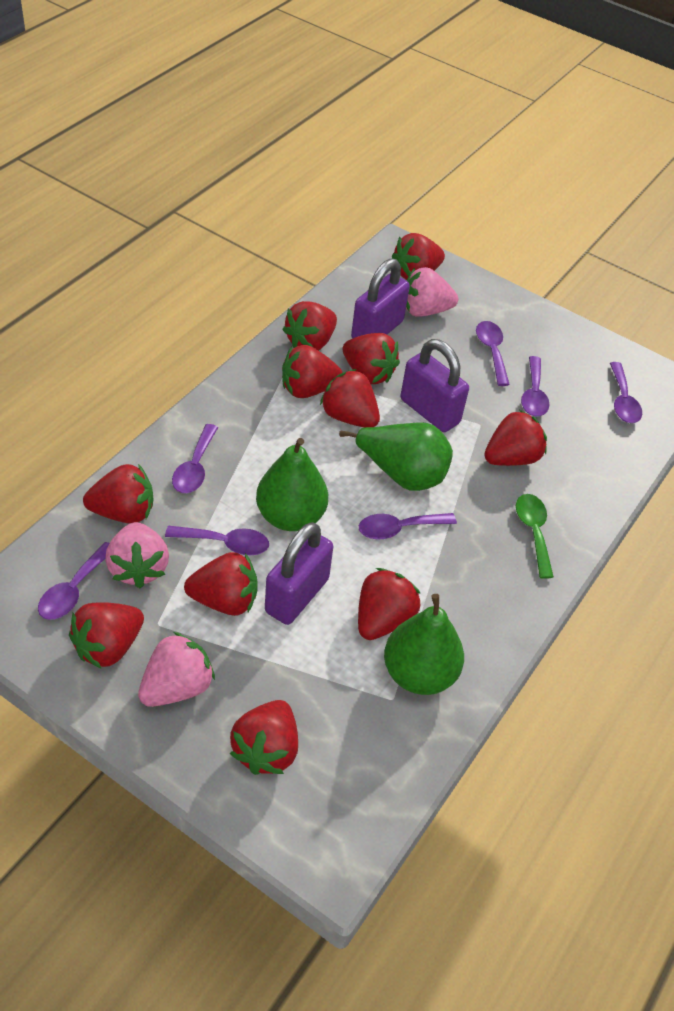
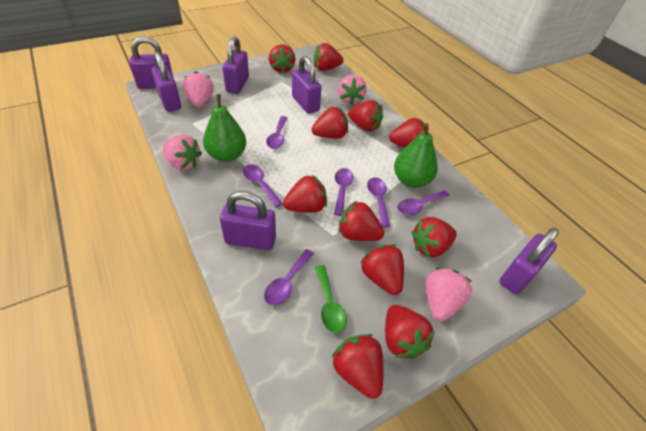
green pear: [256,438,328,531] [339,422,453,491] [384,594,464,695] = 3 -> [203,94,246,162] [394,123,438,188] = 2
pink strawberry: [105,522,169,588] [138,632,215,707] [406,267,458,317] = 3 -> [162,135,202,170] [183,71,214,107] [338,75,367,105] [426,267,472,321] = 4
purple padlock: [265,522,333,625] [351,258,410,338] [400,339,469,432] = 3 -> [129,36,174,89] [151,52,181,112] [220,191,276,250] [222,37,249,94] [292,56,322,114] [499,228,559,295] = 6
purple spoon: [38,542,110,620] [165,526,269,555] [172,424,218,493] [359,513,457,539] [476,321,510,386] [521,356,550,416] [610,362,642,423] = 7 -> [243,164,283,208] [264,249,314,305] [266,116,287,149] [334,168,354,216] [367,177,390,228] [398,190,450,215] = 6

